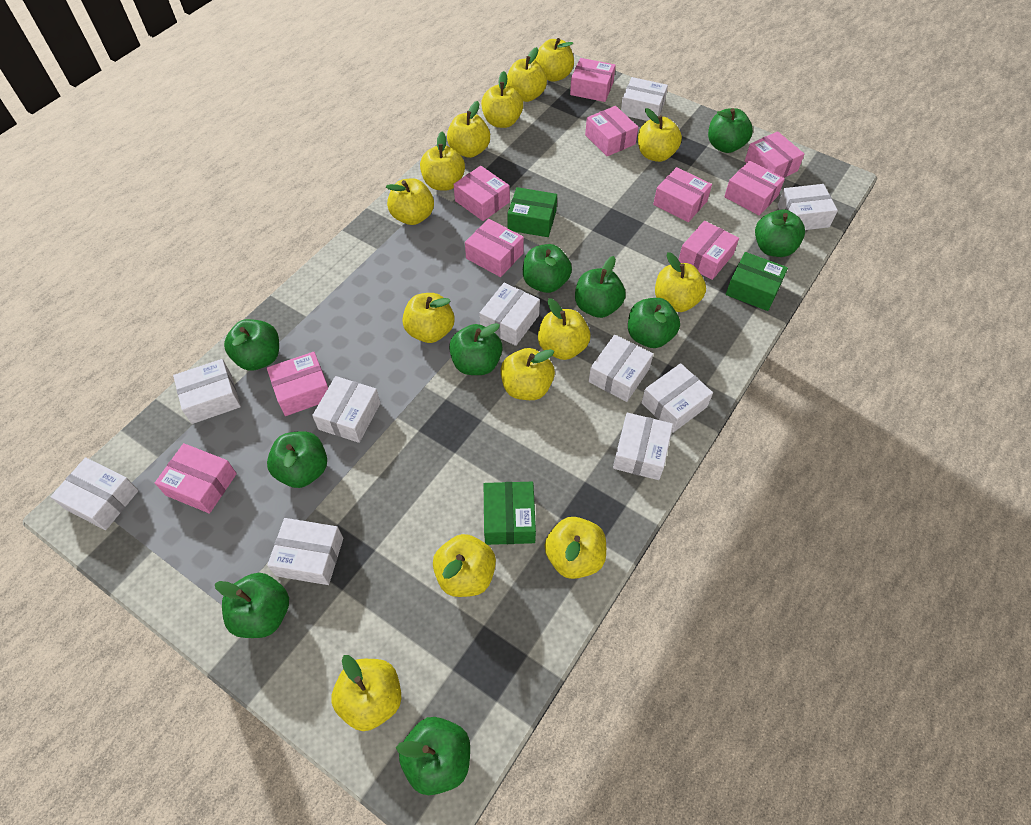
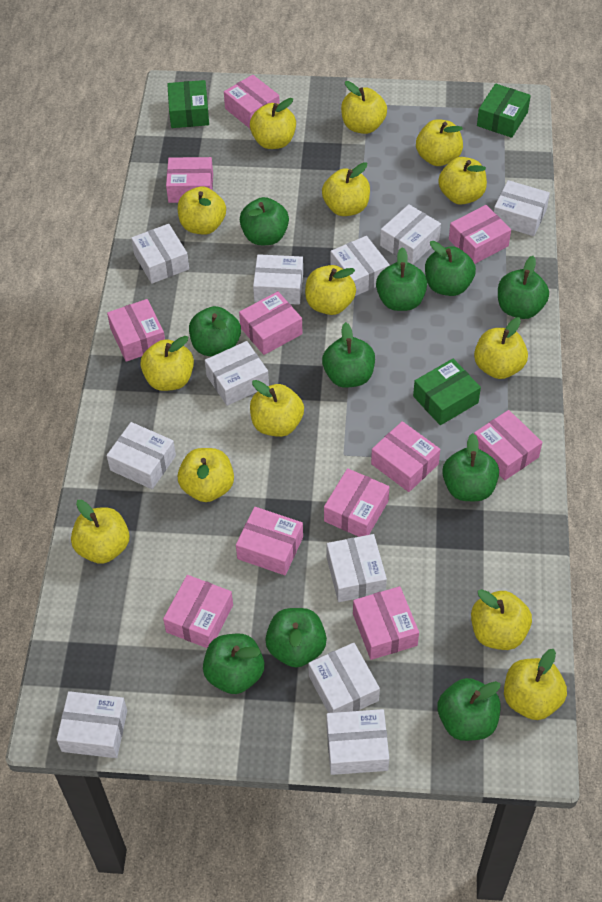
pink box: [155,443,237,514] [267,352,328,416] [454,166,510,221] [465,219,524,277] [570,58,616,102] [585,106,638,156] [653,167,712,222] [678,221,739,280] [724,161,785,215] [745,131,805,178] = 10 -> [107,299,165,362] [163,575,233,648] [166,157,213,203] [224,75,280,128] [236,507,303,575] [239,291,303,355] [324,468,389,537] [353,586,419,660] [371,421,440,492] [449,205,511,264] [474,410,542,480] = 11
white box: [51,457,139,530] [173,359,241,424] [267,518,343,585] [312,376,380,443] [479,283,540,346] [589,335,653,402] [613,413,673,480] [621,77,668,121] [641,363,713,433] [777,184,838,230] = 10 -> [56,691,127,758] [106,422,176,489] [131,224,189,284] [205,341,269,406] [253,254,303,305] [308,643,380,713] [326,709,389,775] [327,534,387,602] [330,236,390,296] [380,204,441,265] [494,180,550,236] = 11

